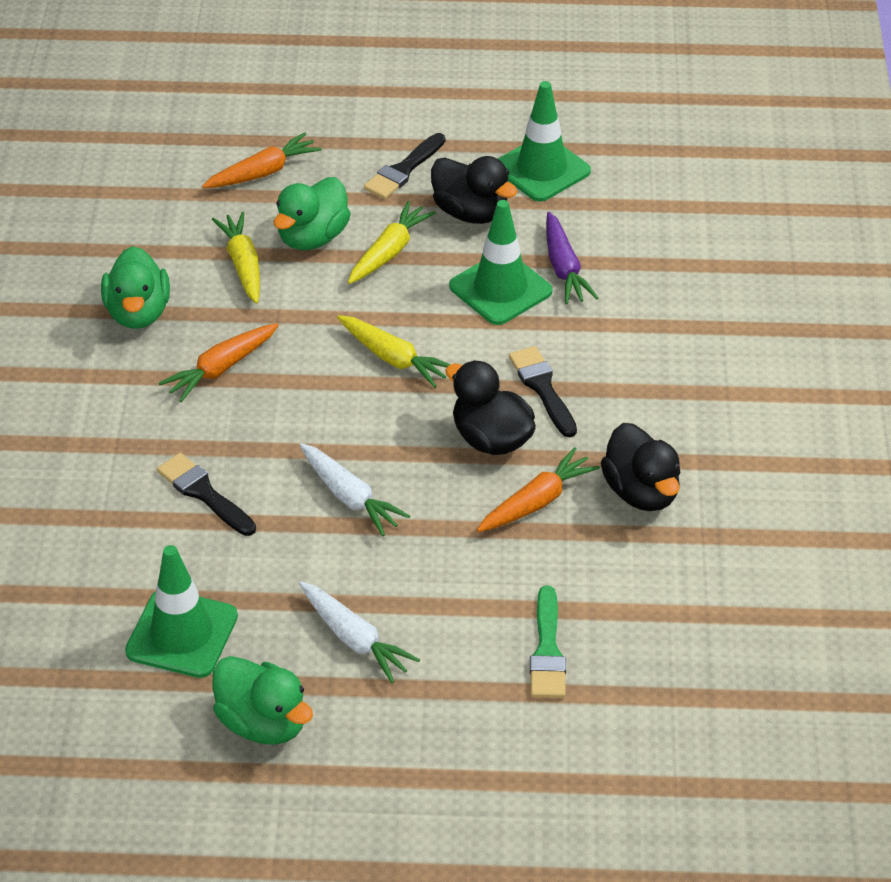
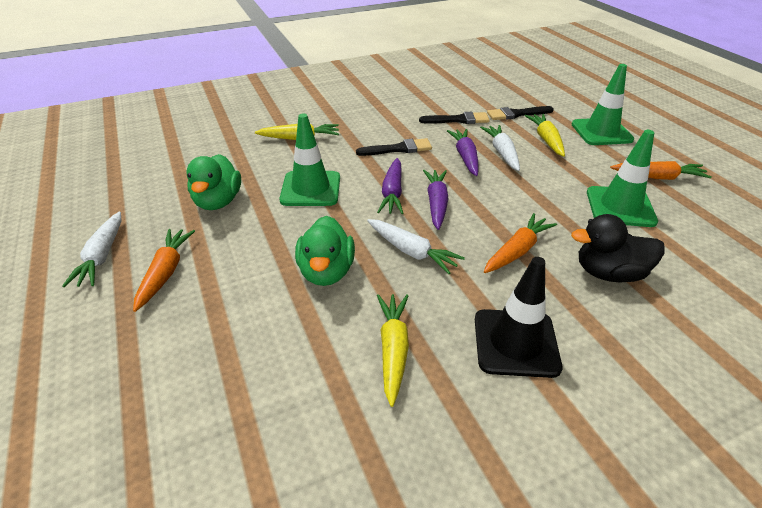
black duck: [431,156,518,224] [445,360,536,455] [601,423,680,511] = 3 -> [571,214,665,283] = 1
black traffic cone: none = 0 -> [475,257,562,378] = 1
green brush: [530,586,566,698] = 1 -> none = 0
green duck: [101,246,170,329] [212,656,313,745] [274,177,351,250] = 3 -> [186,154,241,210] [295,216,355,286] = 2
purple carrot: [546,212,598,304] = 1 -> [377,158,404,214] [423,170,449,230] [447,129,479,176] = 3
white carrot: [299,582,420,683] [300,443,410,536] = 2 -> [62,212,121,287] [367,219,465,274] [480,125,520,171] = 3

